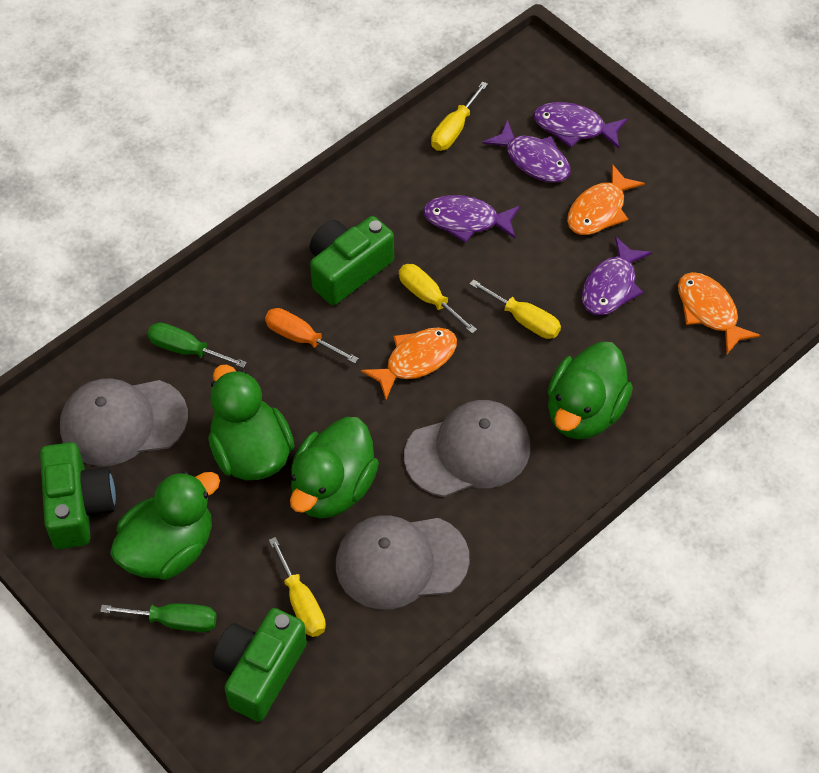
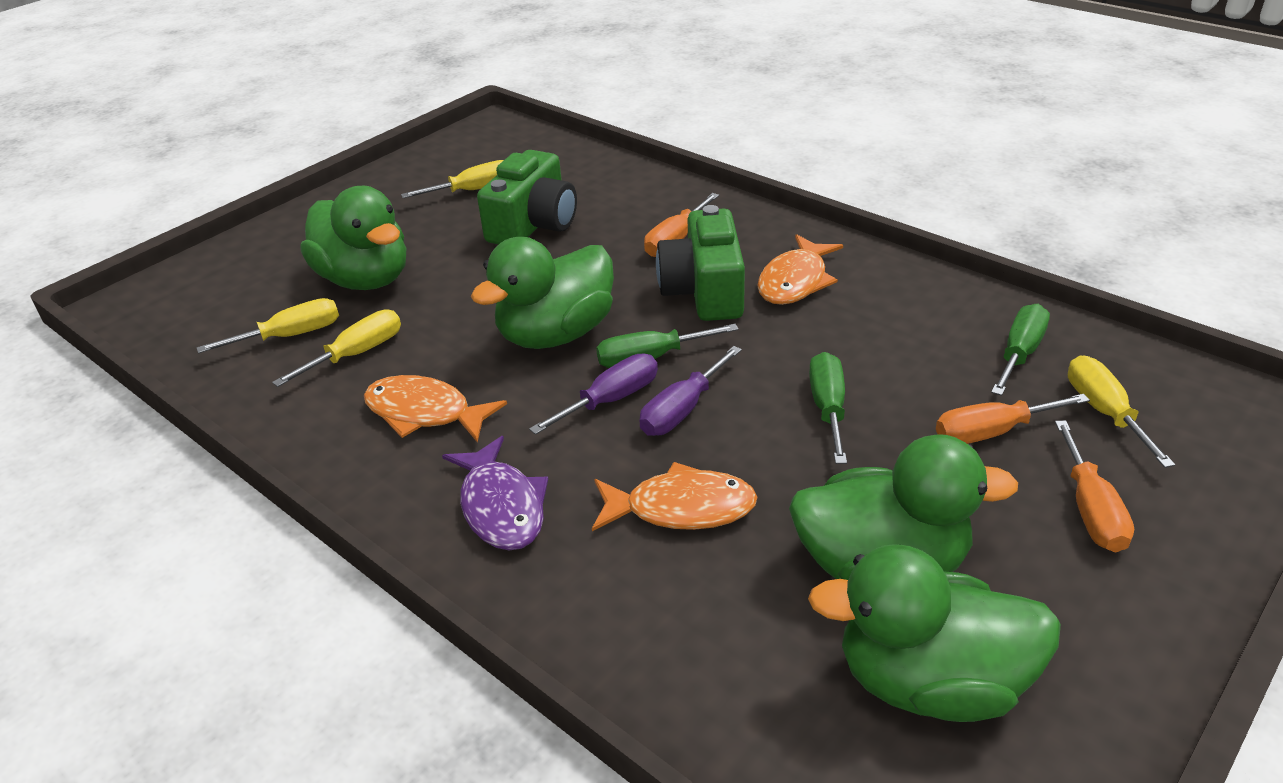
green camera: [40,442,116,549] [212,608,307,722] [309,216,394,305] = 3 -> [477,150,577,245] [656,205,745,321] = 2
green screwdriver: [100,603,217,632] [147,322,247,368] = 2 -> [596,324,739,368] [809,352,847,464] [991,304,1050,396] = 3
grey cap: [60,378,188,466] [336,515,469,609] [404,400,530,497] = 3 -> none = 0
orange screwdriver: [265,308,359,363] = 1 -> [644,193,719,257] [936,394,1090,444] [1055,420,1134,553] = 3
purple fish: [423,195,520,243] [482,120,571,183] [534,102,628,149] [582,236,652,315] = 4 -> [442,436,548,551] = 1
purple screwdriver: none = 0 -> [529,354,658,435] [639,346,742,436] = 2

